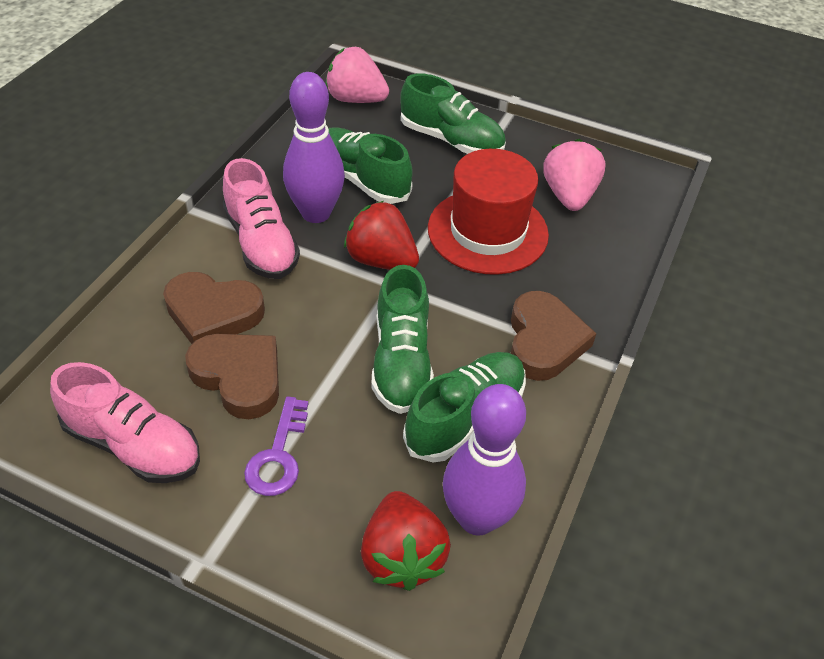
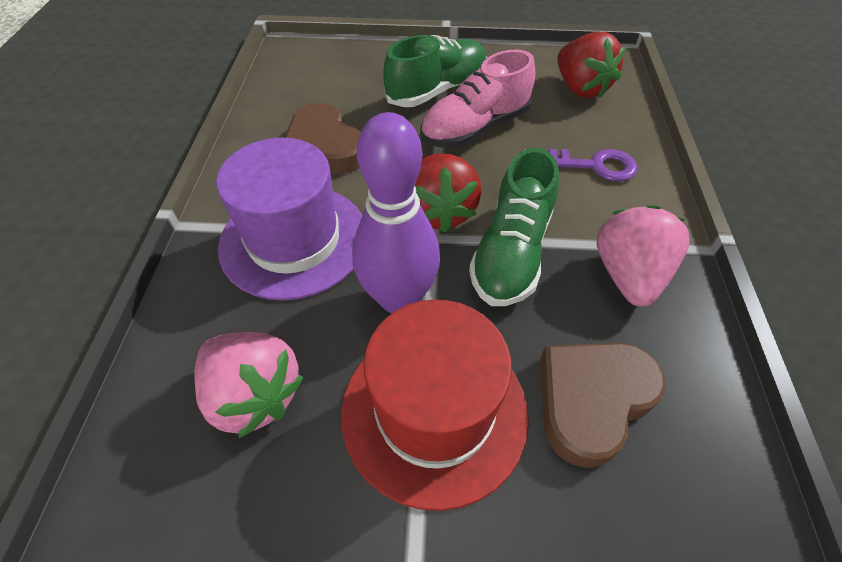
brown heart: [163,272,265,344] [185,334,279,419] [511,291,597,381] = 3 -> [285,103,361,174] [540,343,666,468] = 2
green shoe: [328,127,413,204] [372,265,434,414] [400,73,506,154] [403,352,526,463] = 4 -> [383,35,487,107] [469,148,559,306] = 2
pink shoe: [50,362,200,483] [223,158,300,279] = 2 -> [420,50,535,148] = 1
purple bowling pin: [283,72,345,223] [443,384,526,535] = 2 -> [352,112,440,313] = 1
purple hat: none = 0 -> [216,138,363,300] = 1

